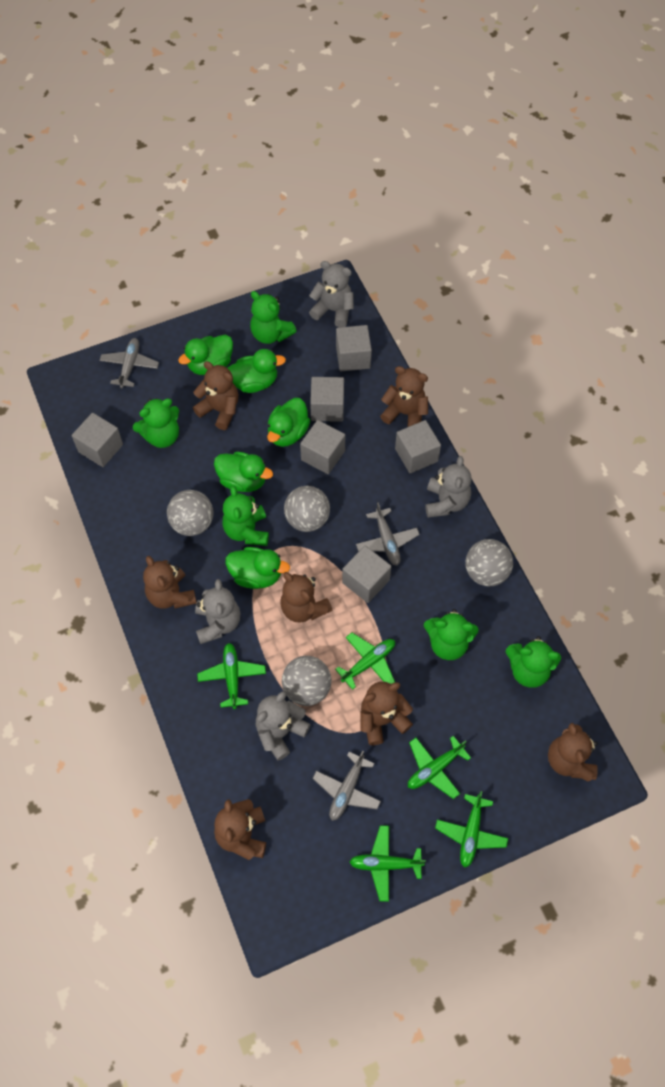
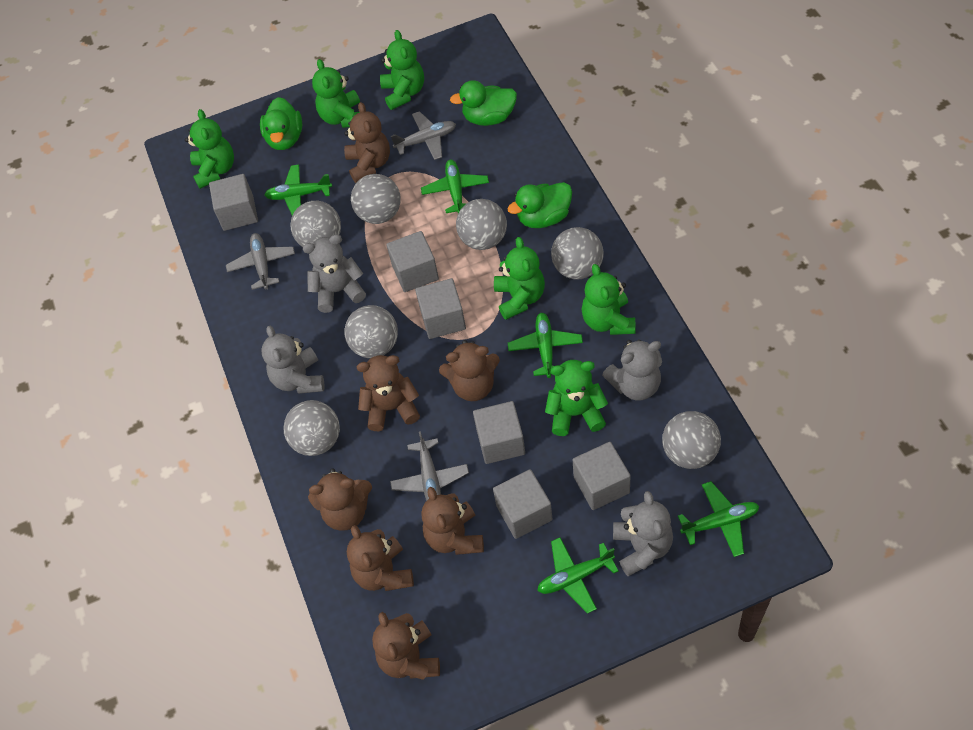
green duck: [178,335,233,375] [214,452,273,492] [226,547,290,589] [228,349,286,393] [267,398,310,447] = 5 -> [260,97,302,150] [450,80,517,126] [507,182,572,228] = 3
green teddy bear: [133,398,179,448] [222,486,269,546] [250,291,297,344] [424,609,479,660] [505,636,561,688] = 5 -> [185,109,234,189] [312,59,360,128] [380,30,424,110] [494,237,545,320] [545,360,608,436] [581,264,636,335] = 6
grey ball: [167,490,213,536] [282,656,332,706] [284,486,330,532] [466,539,513,586] = 4 -> [283,400,340,456] [290,201,341,247] [344,305,398,358] [351,174,401,224] [456,199,507,250] [551,227,603,280] [662,411,721,469] = 7

